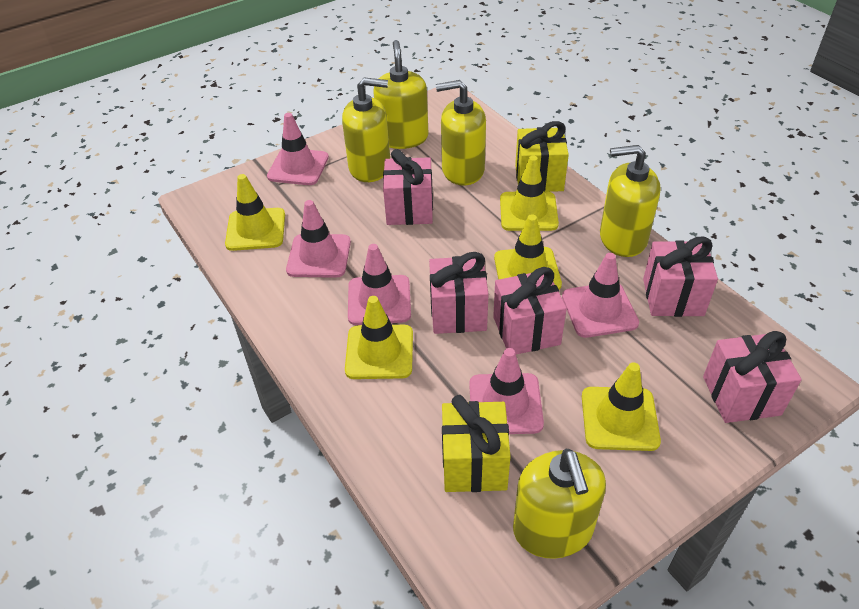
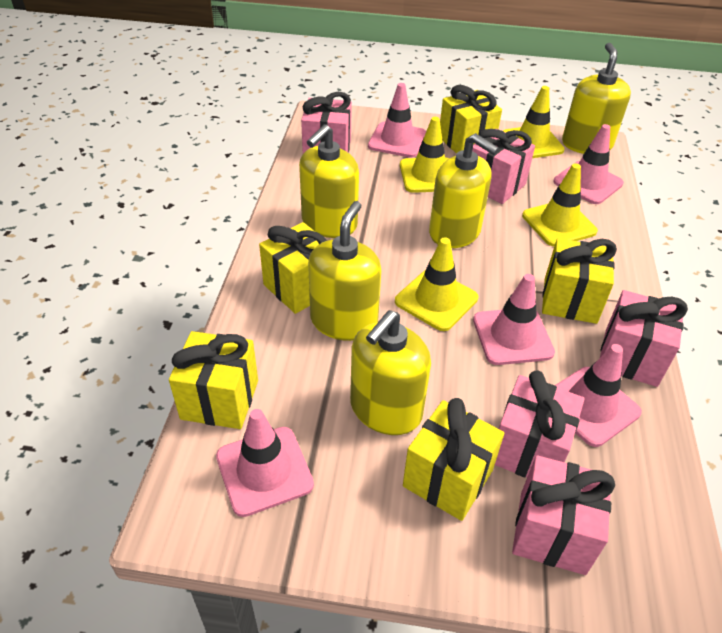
yellow gift: [442,395,511,492] [515,121,569,192] = 2 -> [169,331,258,429] [259,222,327,314] [403,398,504,521] [440,85,502,154] [542,238,617,324] = 5
yellow traffic cone: [225,174,285,251] [345,296,413,379] [494,214,562,290] [500,156,559,231] [582,362,661,451] = 5 -> [395,237,478,331] [400,117,449,193] [503,86,565,158] [522,163,598,247] = 4

